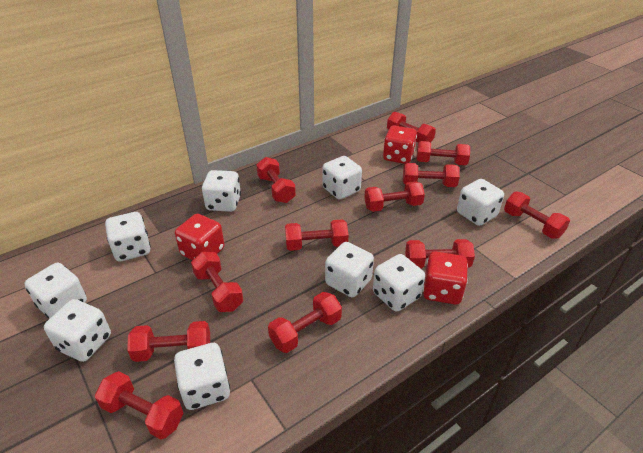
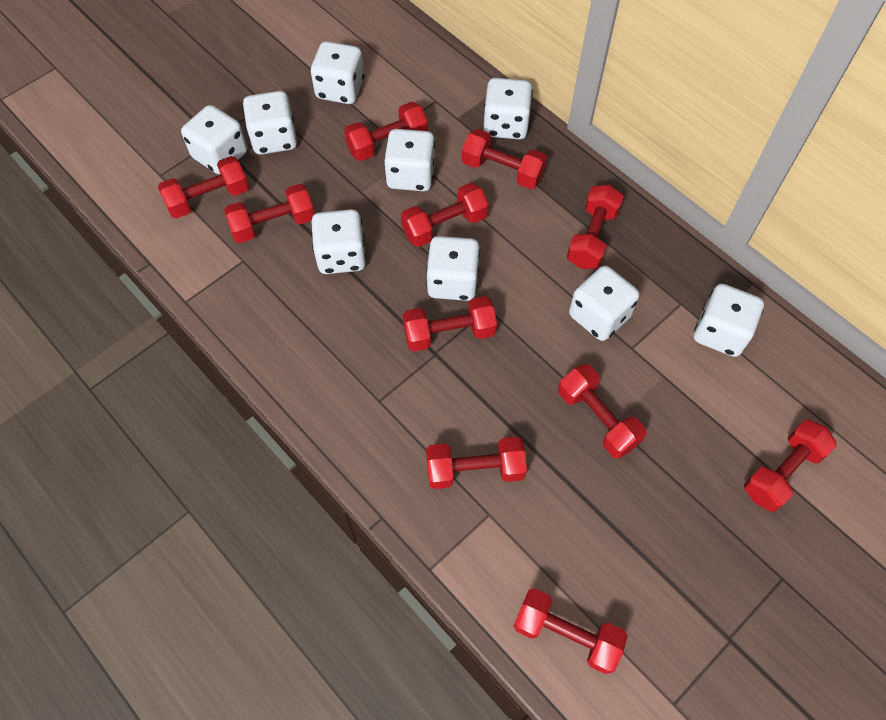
red dice: [175,214,225,260] [383,126,417,164] [423,251,468,304] = 3 -> none = 0
red dumbbell: [95,371,183,439] [127,321,210,362] [191,252,243,312] [256,157,296,203] [268,292,342,353] [285,219,348,251] [364,181,425,212] [387,112,436,143] [403,163,460,187] [405,239,475,269] [416,141,470,165] [504,192,570,239] = 12 -> [158,156,249,219] [224,184,315,243] [344,102,428,161] [401,183,489,247] [403,296,497,351] [426,436,527,489] [462,129,547,189] [513,588,628,674] [558,364,647,459] [567,185,624,269] [744,419,837,512] = 11

